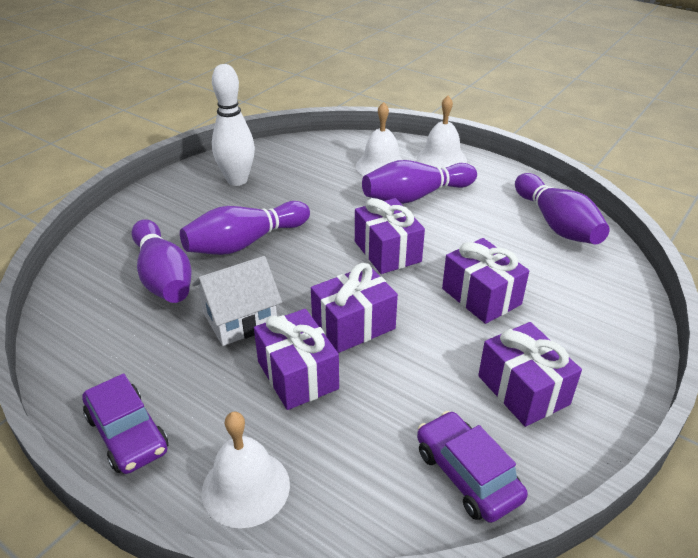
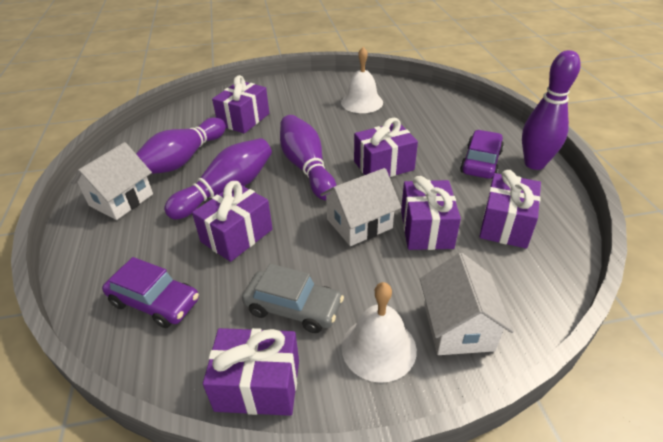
grey car: none = 0 -> [242,264,344,333] = 1
purple gift: [254,309,339,410] [311,263,398,353] [355,198,425,274] [442,238,529,324] [478,322,582,427] = 5 -> [192,181,273,262] [203,328,299,416] [212,75,269,133] [354,118,418,177] [401,176,461,250] [479,170,541,249] = 6
white bell: [202,412,290,528] [356,102,403,176] [416,96,467,168] = 3 -> [341,47,383,113] [342,282,417,383] = 2
white bowling pin: [212,64,255,186] = 1 -> none = 0
white house: [192,256,282,346] = 1 -> [72,142,153,220] [320,168,401,246] [420,252,514,355] = 3

